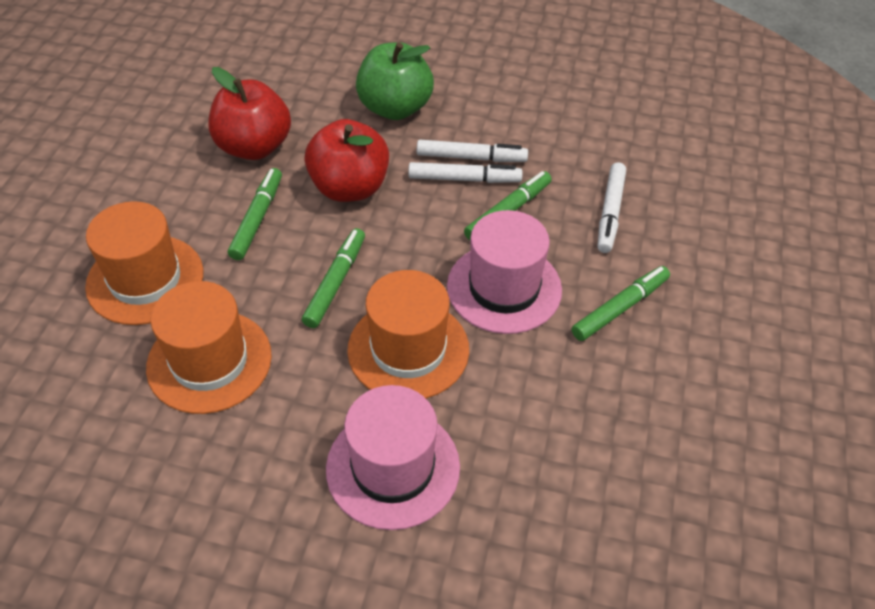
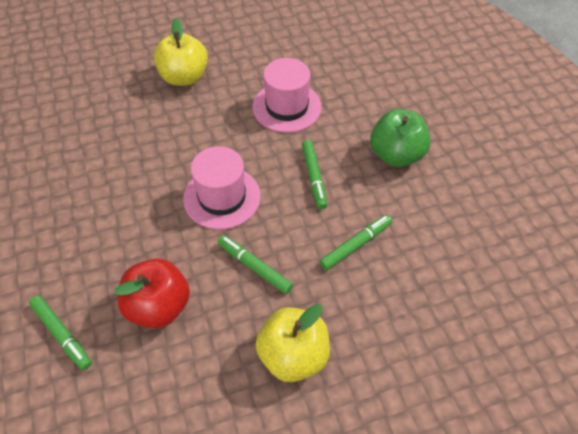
orange hat: [85,201,203,325] [146,281,272,414] [347,270,469,399] = 3 -> none = 0
red apple: [208,67,291,160] [304,119,389,202] = 2 -> [114,259,190,328] = 1
white marker: [408,162,523,183] [417,140,528,162] [598,162,626,253] = 3 -> none = 0
yellow apple: none = 0 -> [154,18,208,86] [255,304,330,382] = 2

